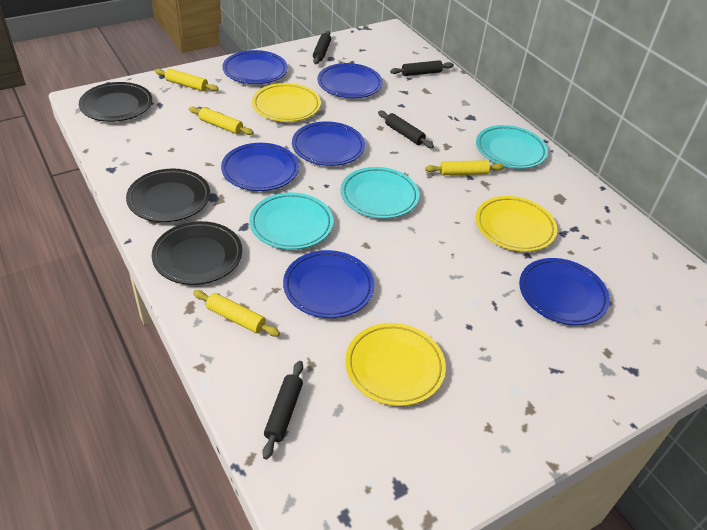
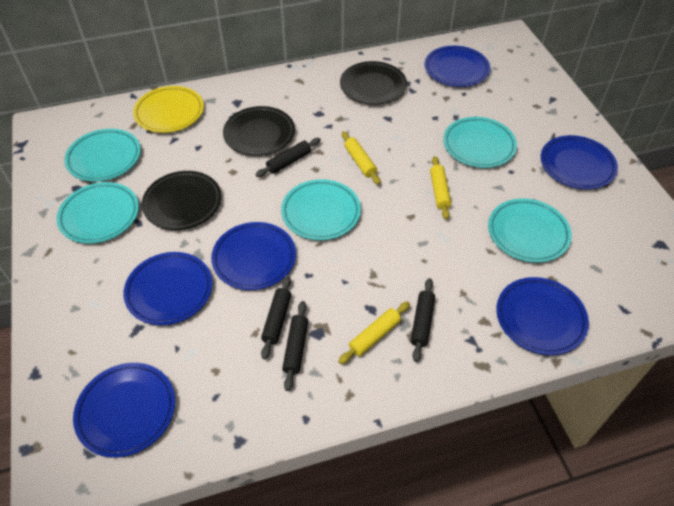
turquoise plate: [249,193,333,250] [341,167,419,219] [476,125,548,169] = 3 -> [57,182,139,244] [64,129,141,182] [281,179,361,240] [443,117,517,168] [488,198,572,263] = 5
yellow plate: [252,83,321,122] [345,323,446,406] [476,196,557,252] = 3 -> [133,86,204,133] = 1
yellow rolling pin: [155,69,219,91] [189,107,254,135] [193,290,280,336] [425,160,504,175] = 4 -> [338,302,410,364] [342,131,381,185] [430,156,451,220] = 3

